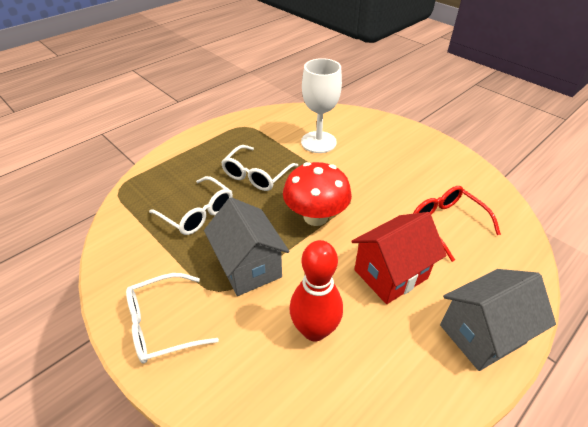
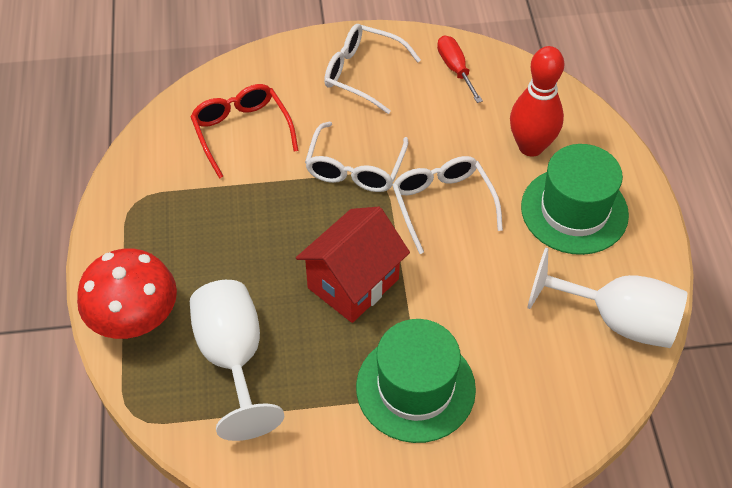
green hat: none = 0 -> [356,319,476,443] [521,144,629,255] = 2
grey house: [204,197,289,296] [440,269,556,371] = 2 -> none = 0
red screwdriver: none = 0 -> [437,35,483,103] = 1
white goblet: [301,58,342,153] = 1 -> [190,280,284,441] [527,248,687,348] = 2

